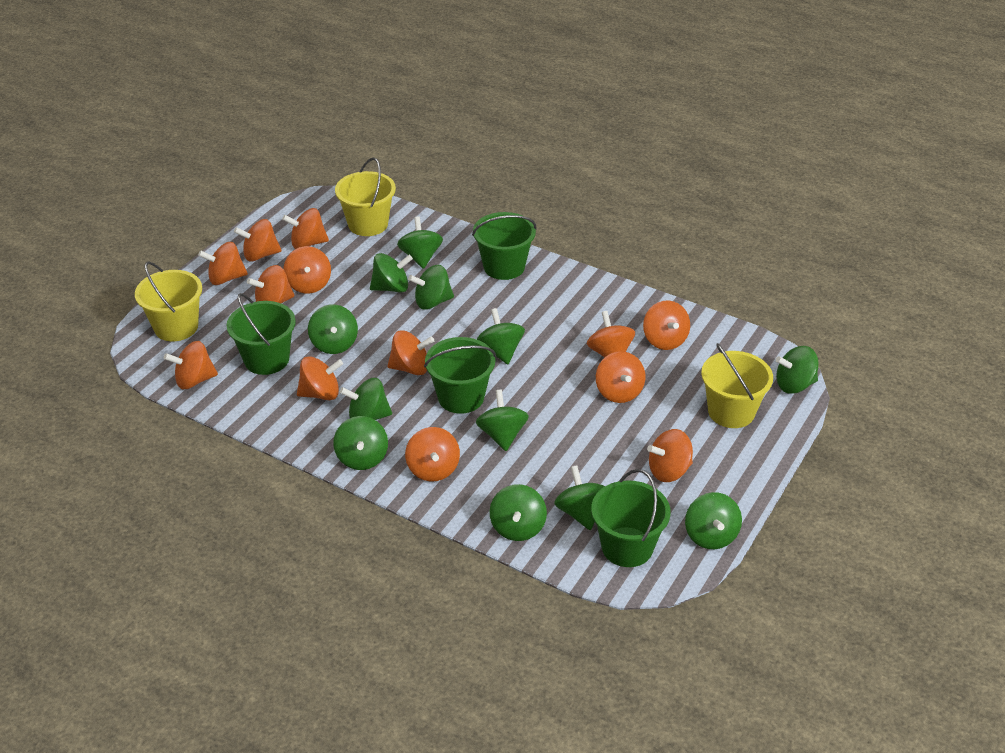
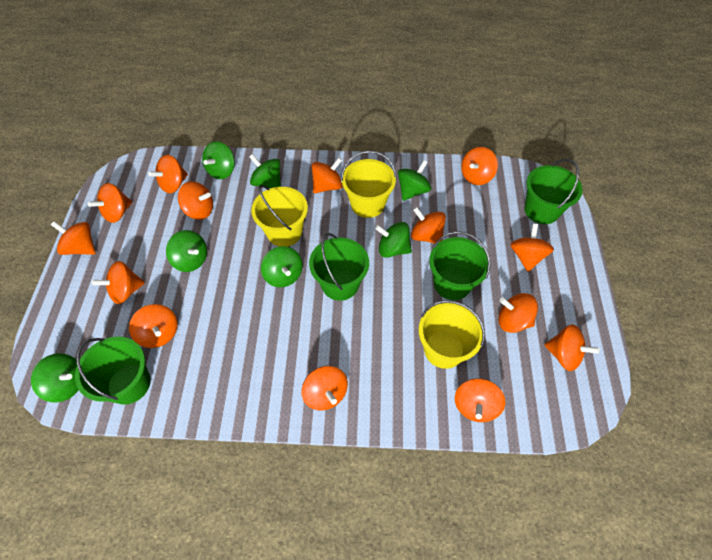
green spinning top: [308,304,358,354] [333,416,388,470] [340,378,392,420] [370,253,413,293] [397,216,443,269] [408,265,454,310] [476,390,529,451] [477,308,525,364] [490,484,547,541] [554,465,605,530] [685,492,742,549] [776,346,819,394] = 12 -> [31,353,79,402] [166,230,207,272] [202,141,235,179] [249,154,281,188] [261,246,303,287] [375,222,412,258] [398,160,431,201] = 7
orange spinning top: [164,341,218,389] [198,242,248,285] [234,219,282,262] [247,265,295,304] [282,208,329,249] [283,246,331,293] [297,356,343,400] [388,330,434,375] [405,427,460,481] [587,311,635,358] [596,351,646,403] [643,300,690,350] [647,429,693,482] = 13 -> [51,221,96,255] [88,183,132,223] [92,261,145,304] [129,304,177,348] [148,155,188,193] [178,181,213,220] [302,366,348,410] [312,158,343,193] [411,207,446,243] [455,378,505,422] [461,147,498,185] [498,293,538,333] [510,224,554,272] [544,324,600,371] = 14

